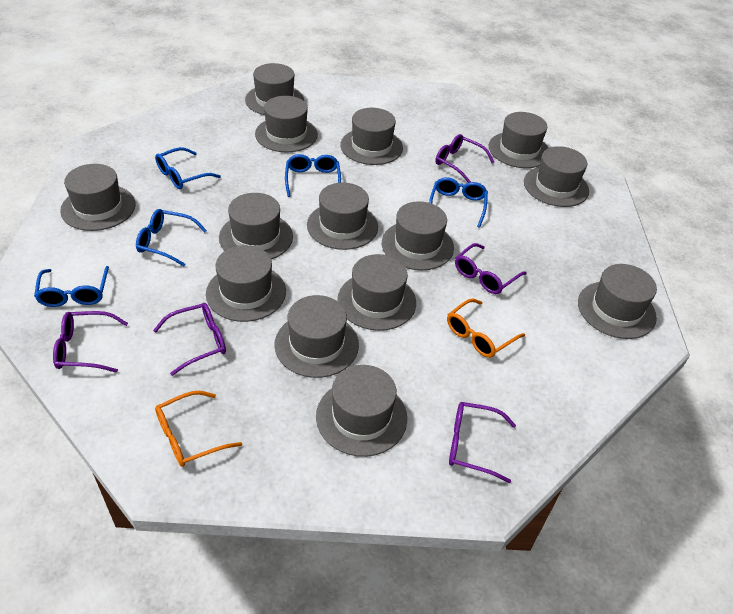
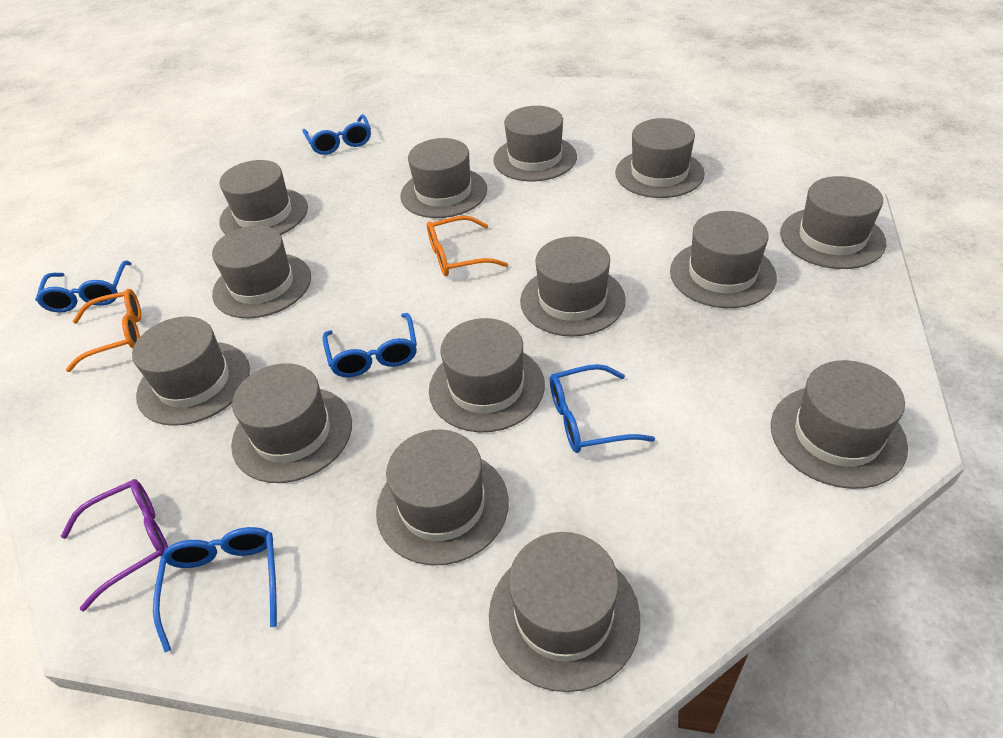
purple glasses: [53,311,128,373] [153,303,226,376] [435,134,494,183] [449,402,516,483] [455,243,527,294] = 5 -> [61,479,168,611] = 1

